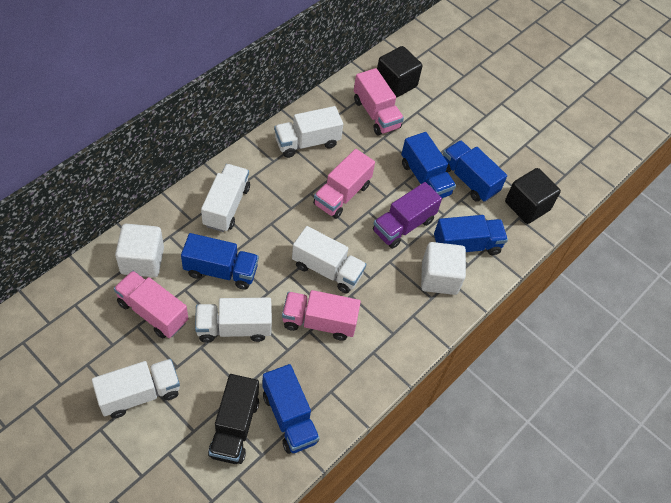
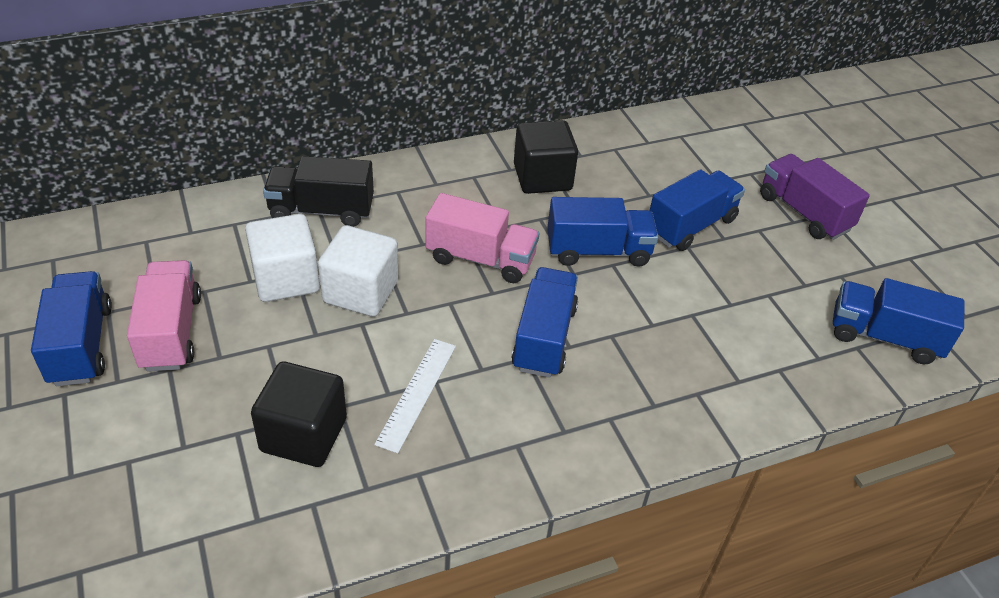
pink truck: [114,271,188,338] [282,290,361,341] [313,149,375,219] [354,68,404,135] = 4 -> [127,260,201,372] [426,193,539,283] = 2
white ruler: none = 0 -> [374,339,456,453] = 1
white truck: [92,359,180,418] [195,298,272,343] [201,164,250,232] [274,106,343,158] [292,226,366,294] = 5 -> none = 0

